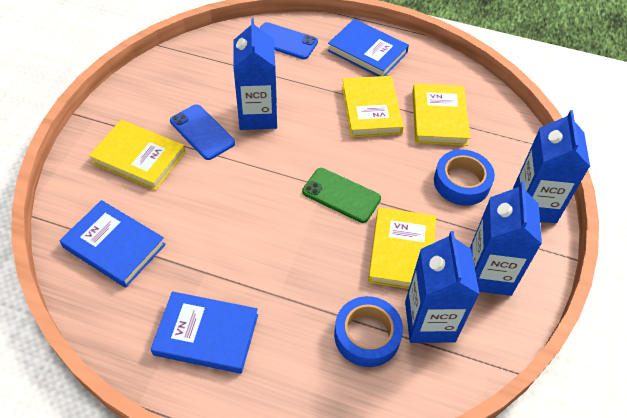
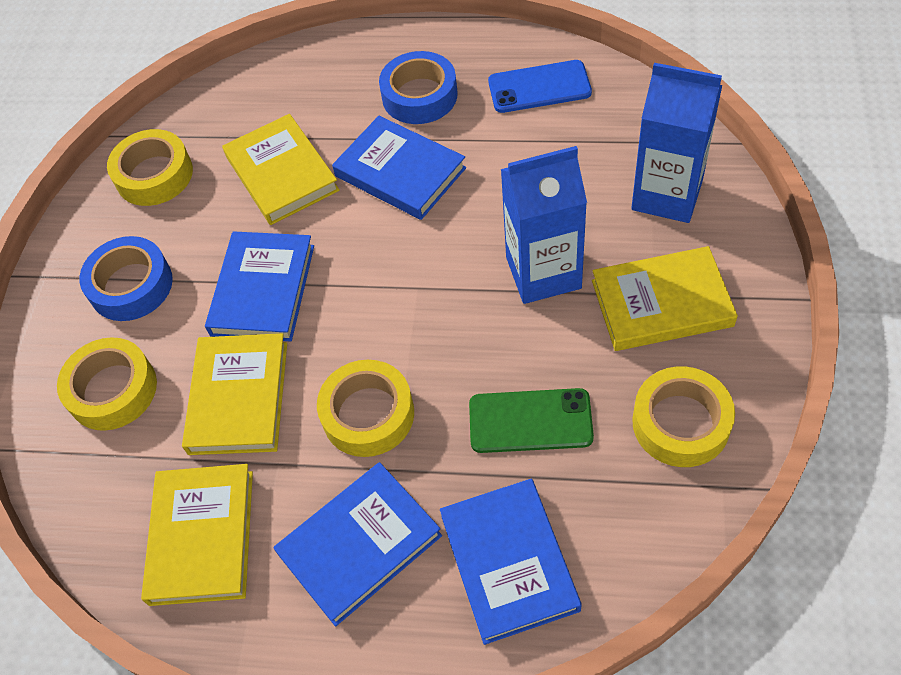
blue book: [59,200,166,288] [151,291,258,374] [328,19,409,76] = 3 -> [205,231,314,341] [273,462,442,626] [332,116,466,220] [440,479,582,645] = 4
blue carton: [233,18,277,130] [405,231,480,343] [470,181,542,296] [513,110,590,223] = 4 -> [501,146,587,304] [631,63,722,223] = 2
blue phone: [170,104,235,160] [260,22,318,59] = 2 -> [488,60,592,113] = 1
yellow tape: none = 0 -> [57,337,157,431] [107,129,193,206] [317,360,414,457] [632,367,735,467] = 4

